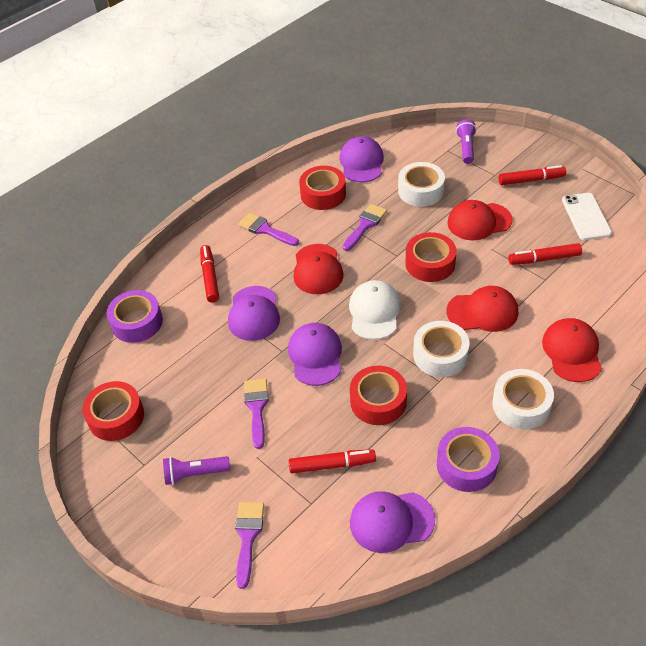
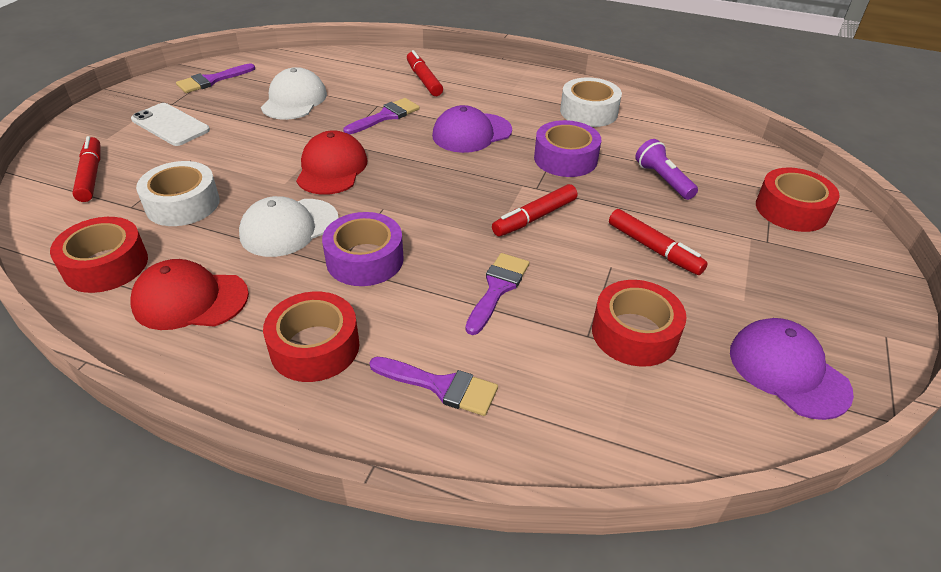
purple cap: [228,286,280,341] [288,323,342,386] [339,136,384,182] [350,491,435,553] = 4 -> [432,105,512,153] [730,318,854,420] = 2
purple flashlight: [163,456,230,485] [456,119,477,164] = 2 -> [635,139,698,200] = 1
red cap: [293,244,343,294] [447,200,512,241] [447,286,518,332] [542,318,602,382] = 4 -> [130,259,249,330] [296,130,368,195] = 2
white cap: [349,280,401,340] = 1 -> [239,196,339,257] [261,67,327,120] = 2
white tape: [398,162,445,207] [413,321,470,377] [492,369,554,430] = 3 -> [136,161,220,226] [560,77,622,127] = 2

